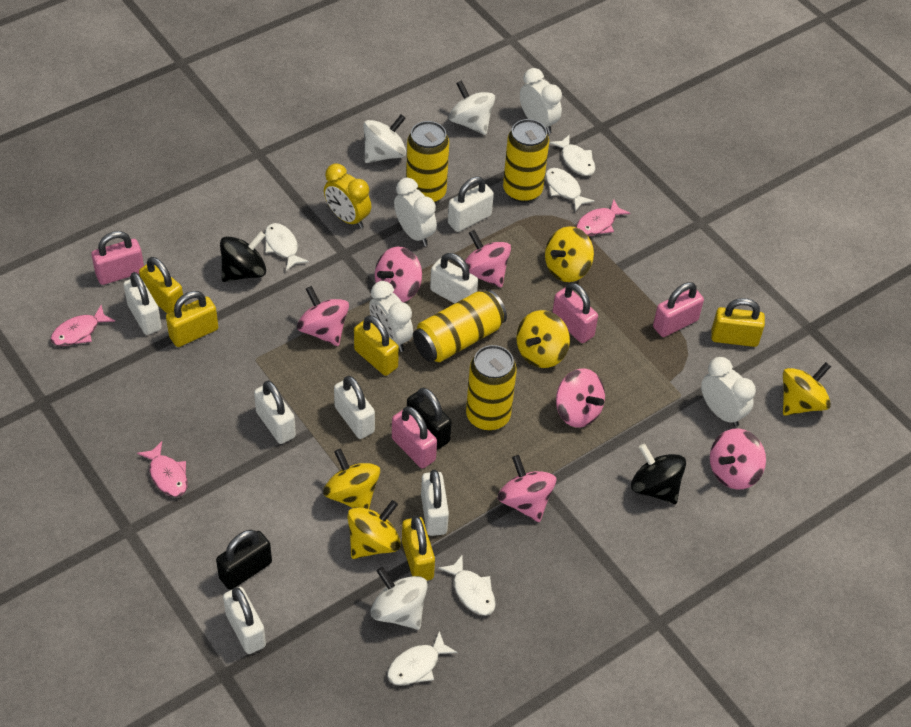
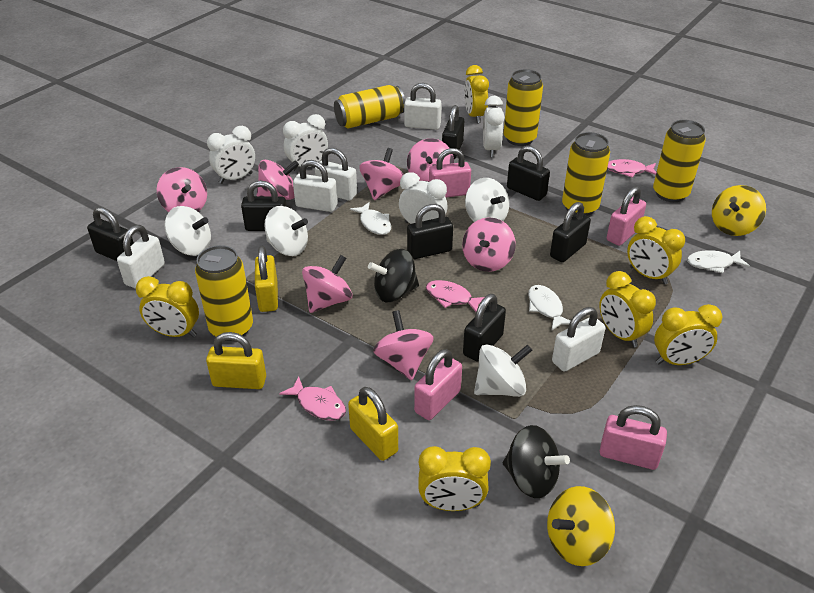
black padlock: [216,530,272,590] [407,388,452,450] = 2 -> [87,207,134,261] [241,180,287,231] [407,204,453,259] [442,105,464,159] [463,294,506,362] [507,146,550,201] [550,202,591,262] = 7
pink spinning top: [297,286,349,346] [375,247,422,302] [465,230,511,287] [498,455,556,522] [556,369,605,428] [710,428,766,490] = 6 -> [157,167,207,212] [257,160,299,200] [302,255,352,313] [359,148,404,200] [373,310,434,380] [407,138,454,182] [462,217,516,272] = 7
white fish: [265,223,309,271] [387,631,458,686] [438,554,496,616] [545,168,594,211] [550,134,595,176] = 5 -> [350,202,391,235] [528,285,571,331] [687,250,750,274] = 3
white padlock: [123,272,162,335] [223,587,266,654] [254,381,296,444] [334,376,375,439] [421,470,449,536] [430,253,478,304] [448,177,494,232] = 7 -> [117,225,165,288] [293,160,338,212] [315,148,357,201] [404,83,442,130] [552,307,605,372] = 5
white spinning top: [363,114,406,163] [371,567,427,630] [449,80,495,135] = 3 -> [164,206,211,256] [264,206,308,256] [465,178,509,222] [474,345,532,397] = 4
yellow can: [406,121,449,203] [413,290,507,362] [466,345,517,431] [503,119,549,203] = 4 -> [195,245,253,341] [334,85,405,128] [504,69,543,146] [562,132,610,216] [653,120,706,202] = 5
yellow clock: [324,164,371,229] = 1 -> [136,276,199,337] [418,446,491,511] [464,65,489,123] [599,271,656,348] [627,216,685,284] [654,304,722,365] = 6
yellow padlock: [139,257,185,314] [166,291,218,347] [354,315,399,376] [402,516,435,581] [711,298,765,347] = 5 -> [206,332,266,389] [255,246,278,312] [348,387,398,461] = 3
yellow spinning top: [323,448,380,509] [347,500,401,559] [516,310,570,368] [545,226,594,282] [783,362,831,416] = 5 -> [547,486,615,566] [712,185,766,236] = 2

